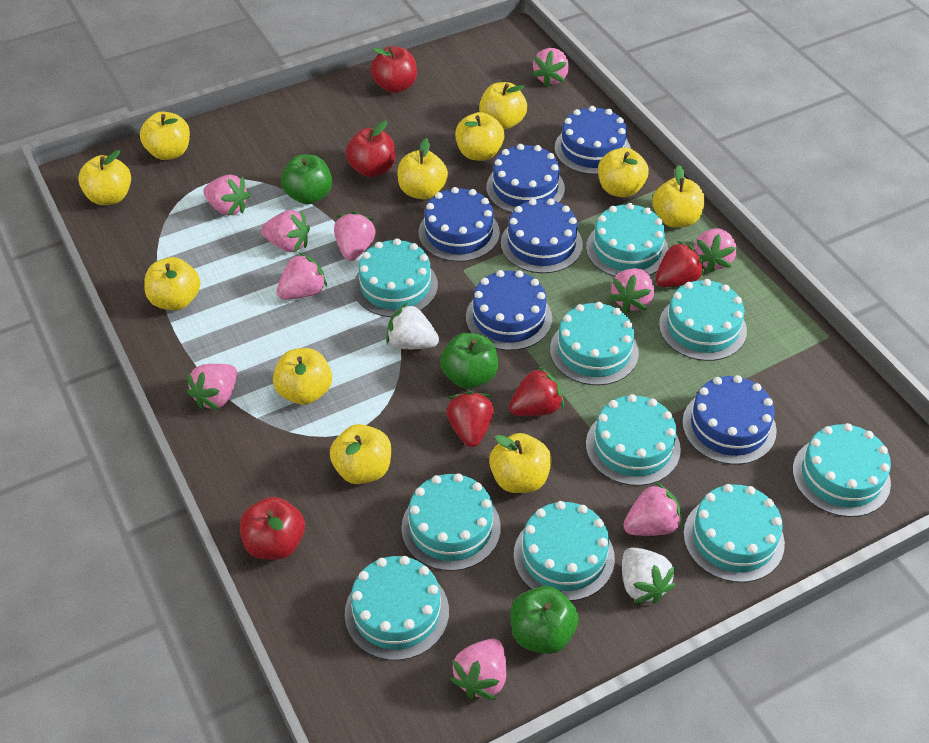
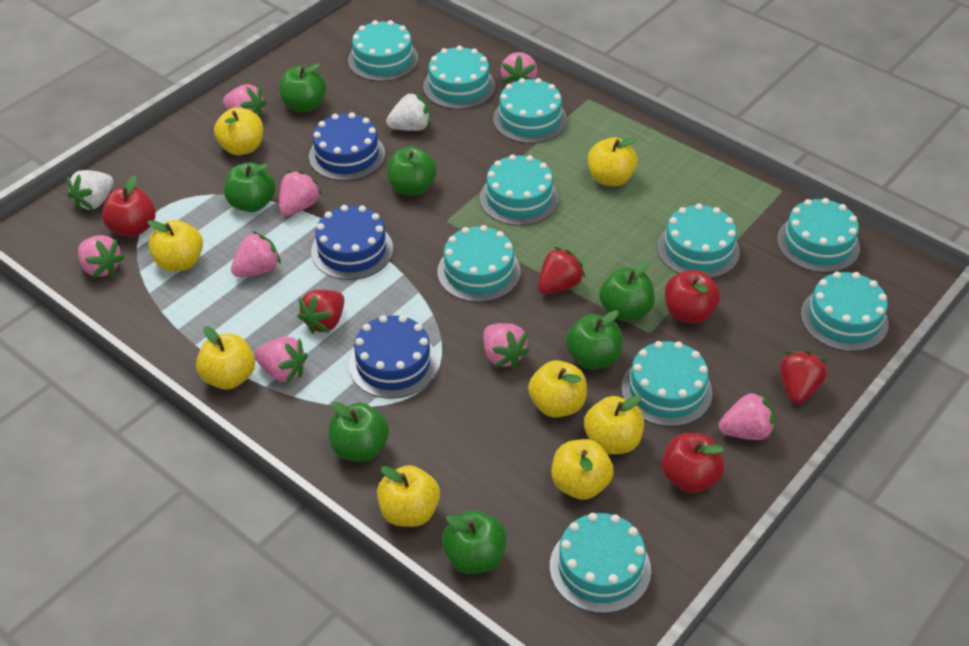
blue cake: [419,187,500,262] [466,270,552,351] [486,144,565,213] [501,198,583,273] [554,106,631,175] [682,375,777,465] = 6 -> [309,112,385,181] [311,205,393,280] [349,315,438,399] = 3
green apple: [281,154,332,204] [440,333,498,389] [510,586,579,654] = 3 -> [224,162,276,212] [279,63,326,112] [328,401,389,462] [387,147,437,196] [442,510,507,574] [566,310,623,369] [599,261,655,321] = 7
pink strawberry: [187,364,237,410] [203,175,250,216] [261,210,310,252] [277,252,327,300] [334,211,376,261] [450,639,506,700] [532,48,569,87] [609,268,654,313] [623,482,683,536] [694,228,737,272] = 10 -> [78,235,125,278] [223,84,266,119] [231,231,281,277] [255,337,308,384] [279,171,322,216] [484,323,530,368] [501,52,537,84] [718,390,775,440] = 8
yellow apple: [78,150,131,205] [140,111,190,160] [144,257,200,310] [273,348,332,405] [330,424,391,484] [397,138,448,199] [455,112,504,161] [479,82,527,130] [489,433,552,493] [598,148,649,197] [652,165,705,228] = 11 -> [148,220,203,272] [196,326,255,390] [214,107,263,155] [377,465,440,527] [528,360,587,418] [552,439,614,500] [584,395,644,454] [588,137,638,186] = 8

